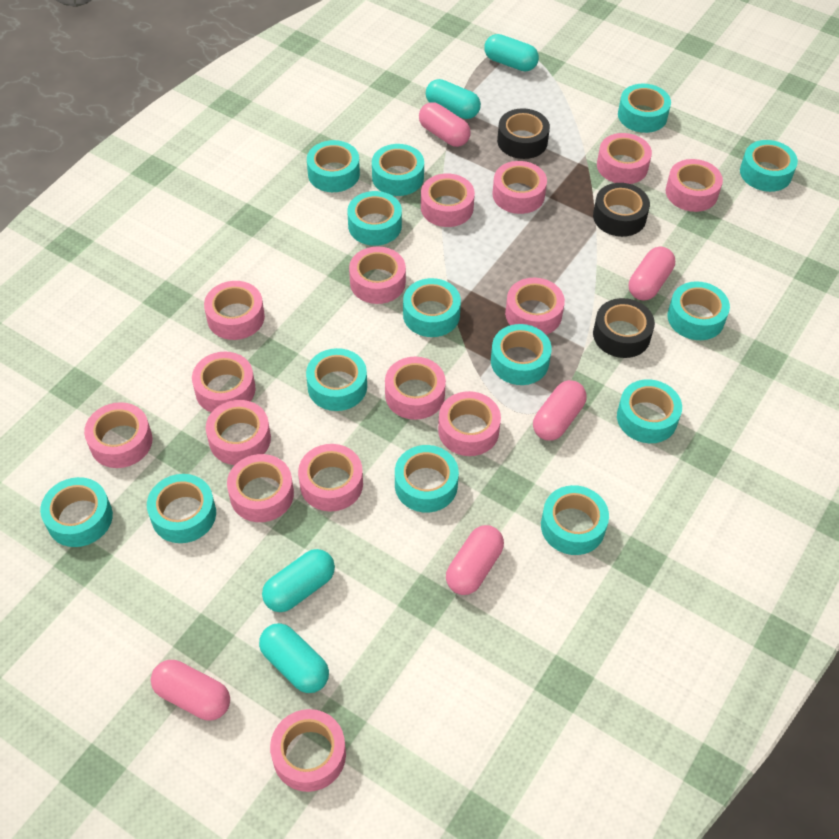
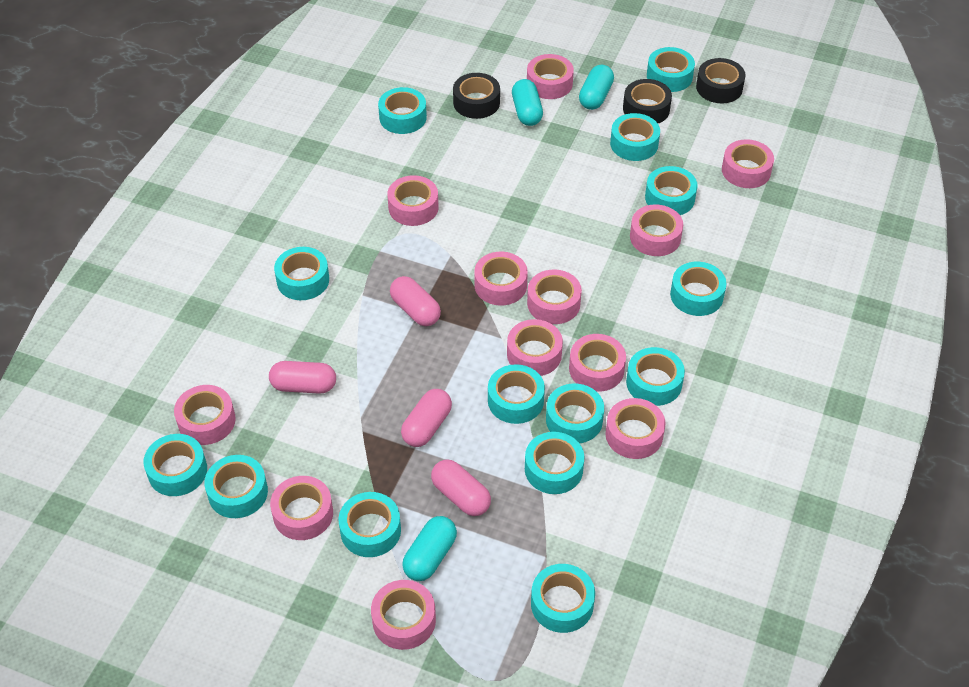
pink capsule: [151,660,230,721] [419,102,471,147] [446,525,504,595] [533,380,587,441] [629,247,675,301] = 5 -> [269,361,336,394] [390,276,441,326] [401,389,452,447] [431,460,491,516] = 4
pink tape: [84,402,152,468] [192,352,255,412] [204,281,265,340] [206,400,271,465] [227,454,294,522] [270,709,346,792] [298,444,363,512] [349,246,406,304] [385,357,446,420] [421,173,475,227] [438,391,501,456] [493,161,547,214] [505,278,565,335] [597,133,652,184] [666,159,723,212] = 15 -> [174,385,236,445] [270,476,333,540] [371,580,436,650] [387,175,439,226] [474,252,528,306] [507,319,563,376] [527,54,574,99] [527,269,582,324] [569,334,626,392] [606,398,665,459] [630,205,683,256] [722,139,774,188] = 12
turquoise capsule: [259,623,329,693] [262,549,335,612] [426,79,481,119] [484,34,539,71] = 4 -> [402,516,457,581] [512,79,543,126] [579,65,614,110] = 3

